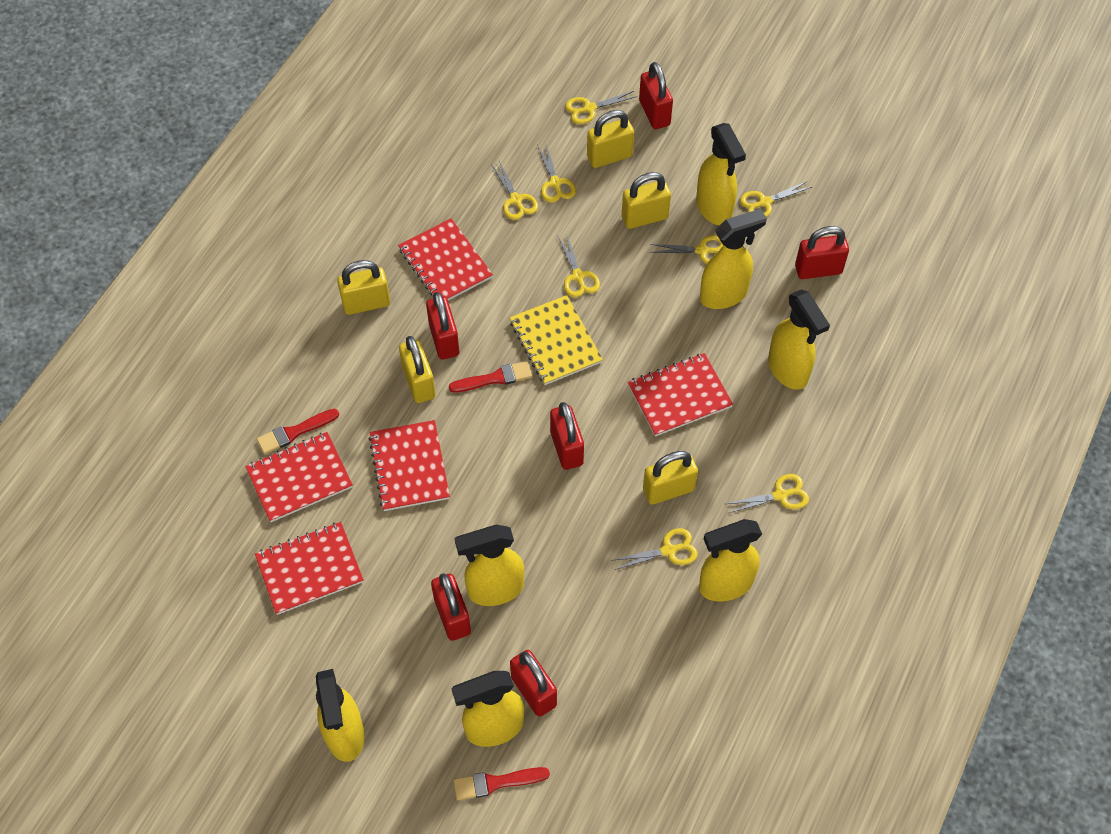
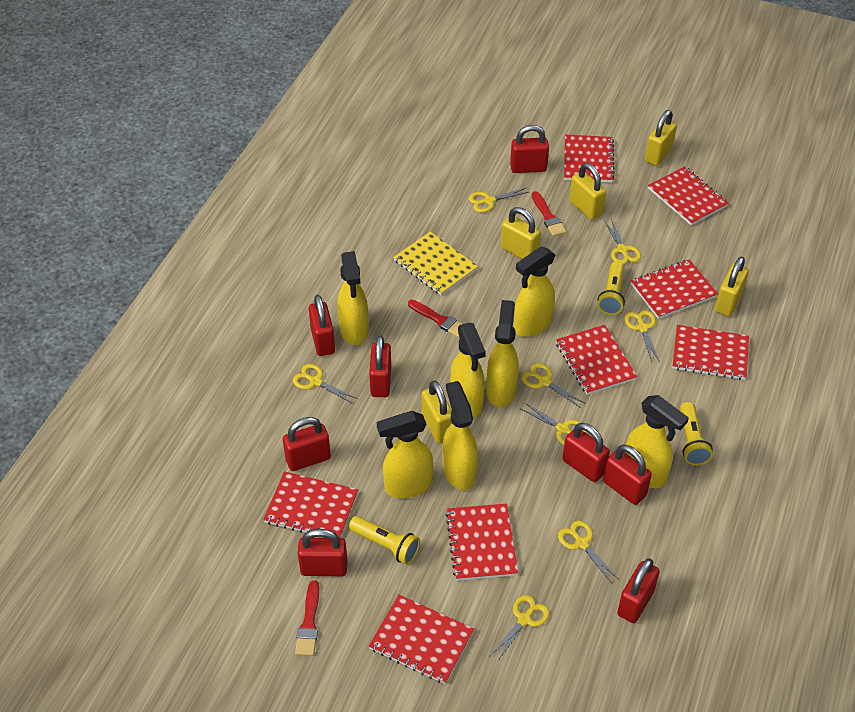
red notebook: [245,432,353,522] [255,522,363,615] [368,420,450,511] [398,218,493,301] [628,353,733,436] = 5 -> [263,471,358,538] [369,595,474,684] [446,504,518,581] [556,325,637,395] [564,135,615,183] [631,259,718,319] [648,166,728,225] [672,325,749,380] = 8
red padlock: [426,292,459,360] [431,573,471,641] [510,650,557,717] [550,402,584,470] [639,62,673,129] [795,226,849,279] = 6 -> [283,417,331,471] [298,529,348,576] [309,295,335,356] [369,335,391,397] [510,125,549,173] [563,423,610,482] [603,445,652,505] [617,558,660,623] = 8
yellow flashlight: none = 0 -> [349,516,420,565] [598,261,625,315] [680,402,713,465] = 3

